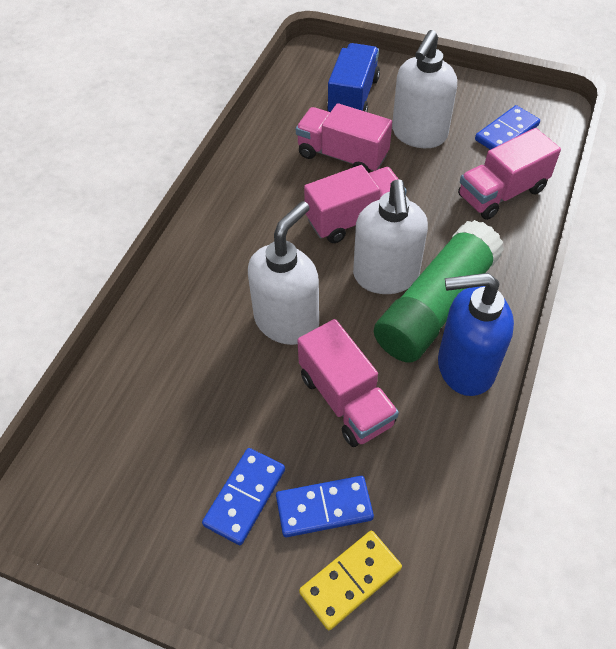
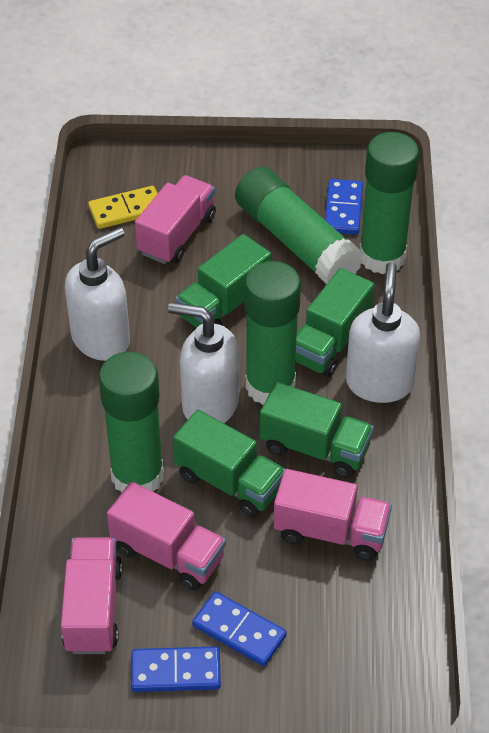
blue soap dispenser: [438,273,514,396] = 1 -> none = 0
blue truck: [327,43,380,112] = 1 -> none = 0
green glue stick: [374,220,504,363] = 1 -> [99,352,164,493] [235,167,363,284] [244,261,301,405] [360,132,419,274] = 4
green truck: none = 0 -> [173,410,285,518] [176,234,271,328] [260,382,374,478] [296,268,375,377] = 4

